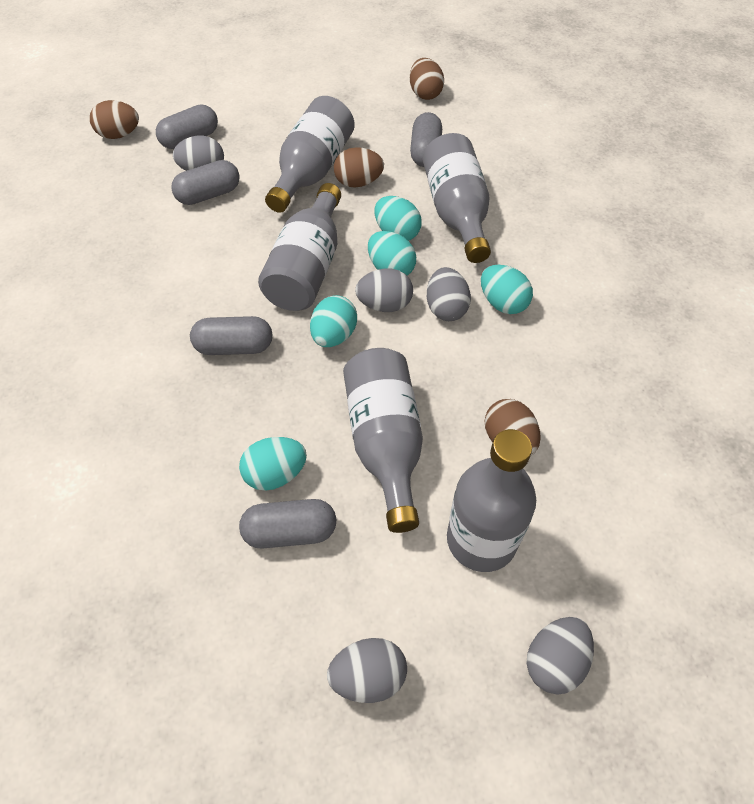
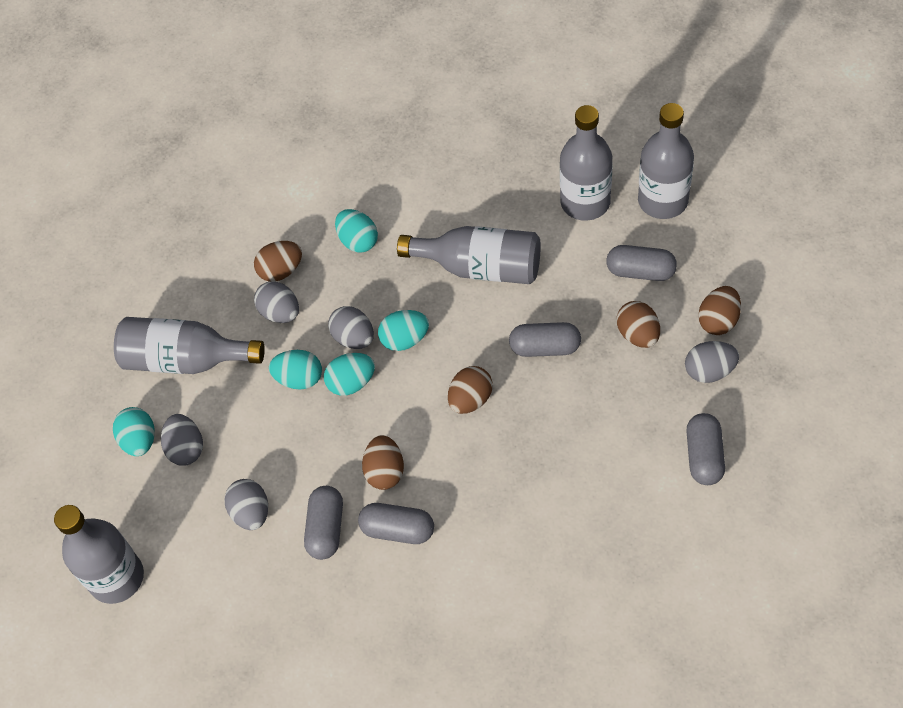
brown egg: [90,100,139,139] [334,147,384,187] [410,58,444,100] [485,399,541,455] = 4 -> [254,241,302,282] [362,435,404,490] [448,366,493,414] [617,301,660,348] [698,286,741,335] = 5

